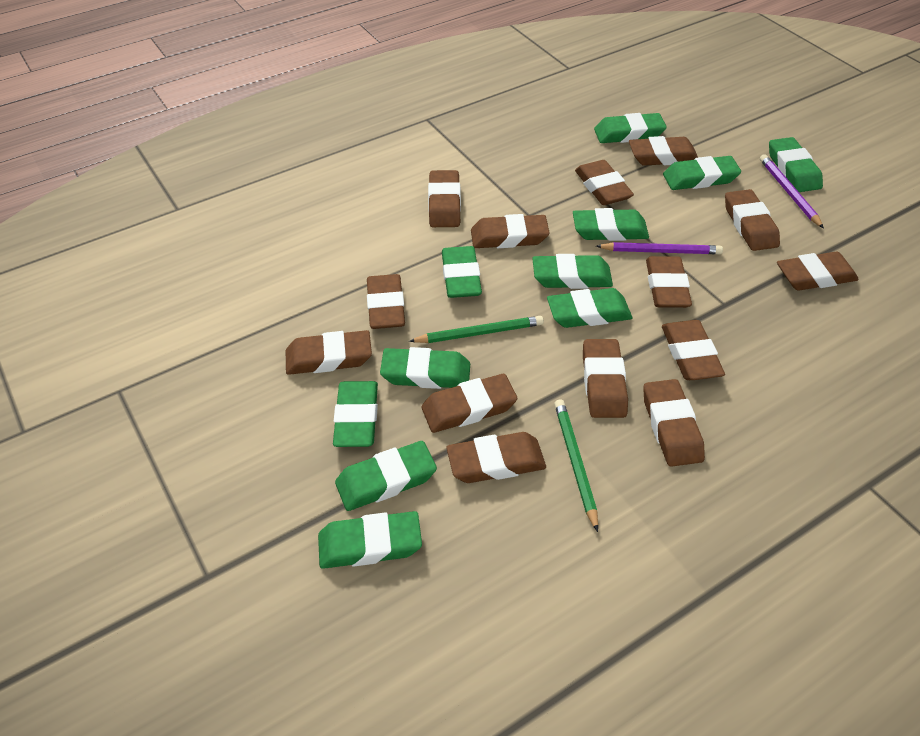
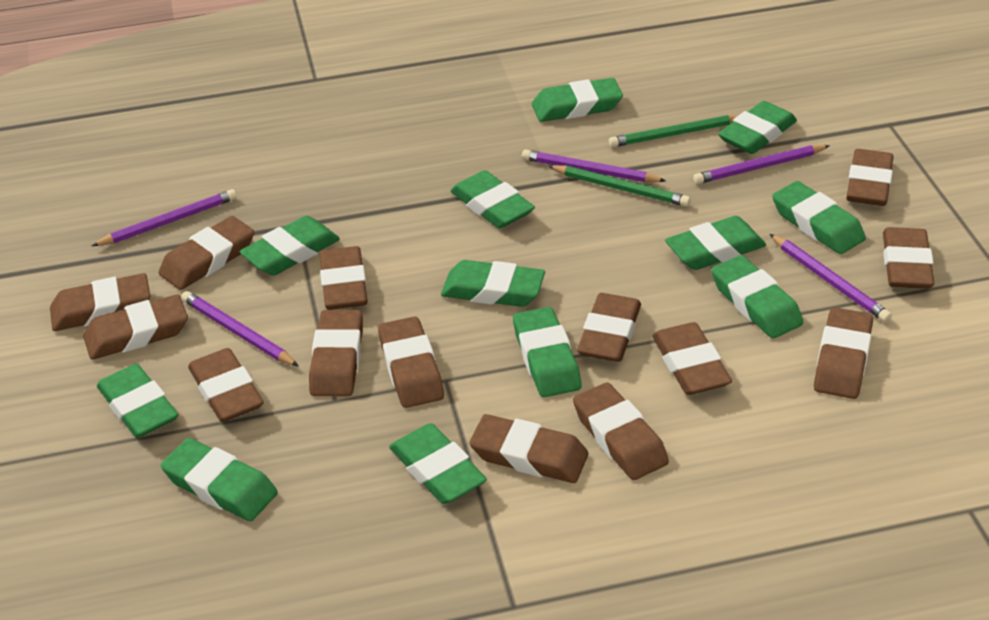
green eraser: [318,511,422,569] [333,381,378,447] [335,441,437,511] [380,347,470,389] [442,246,482,298] [532,254,613,289] [547,288,632,328] [573,208,649,241] [594,113,667,143] [663,156,741,190] [769,137,823,192] = 11 -> [97,364,178,438] [161,438,278,521] [239,216,340,276] [389,423,487,504] [441,260,545,307] [450,170,535,228] [513,307,581,397] [532,78,623,122] [665,216,766,270] [711,255,803,338] [718,101,797,154] [772,181,866,254] = 12
purple pencil: [596,242,723,254] [760,154,824,229] = 2 -> [92,189,237,246] [181,291,298,366] [522,149,666,182] [693,145,830,184] [770,234,892,322] = 5

